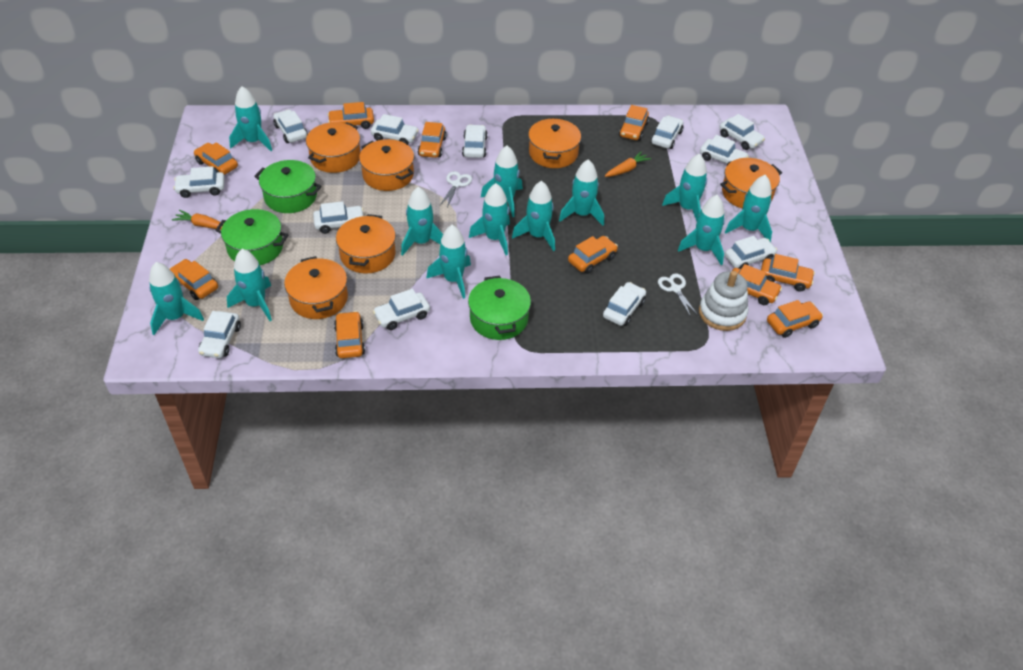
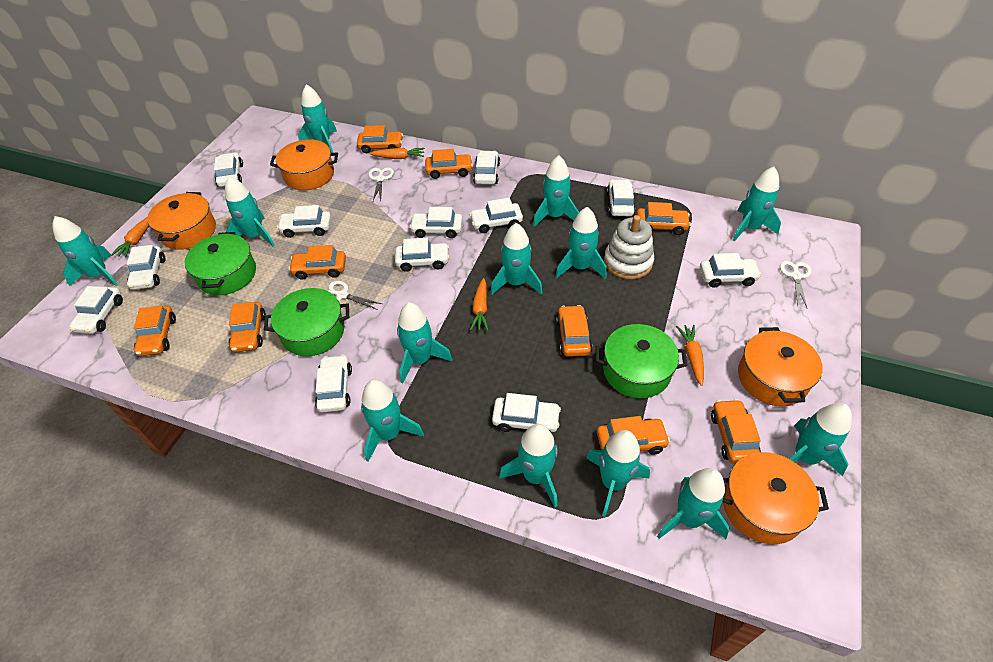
orange car: [169,259,218,300] [194,142,238,175] [328,102,374,129] [334,311,365,358] [418,122,447,158] [568,236,618,274] [619,105,649,141] [732,264,782,305] [761,254,815,292] [767,300,823,338] = 10 -> [134,306,176,356] [229,302,266,352] [289,245,346,280] [357,125,403,153] [425,149,473,179] [556,305,592,357] [597,416,670,455] [636,202,691,235] [711,399,761,464] = 9
orange carrot: [172,210,223,230] [605,151,651,177] = 2 -> [111,217,149,258] [370,147,425,159] [470,278,489,331] [676,325,704,386] = 4
orange pot: [284,256,348,319] [306,122,360,173] [336,214,396,274] [359,139,414,191] [528,118,581,168] [720,158,782,208] = 6 -> [147,192,216,250] [270,140,338,190] [722,452,829,544] [738,327,823,406] = 4
turquoise rocket: [149,262,204,335] [227,249,272,321] [229,86,272,151] [401,187,443,256] [426,225,471,299] [469,183,510,255] [481,146,523,217] [512,181,555,251] [559,159,604,226] [662,154,707,221] [678,195,725,265] [725,175,772,242] = 12 -> [52,216,118,286] [225,176,275,247] [298,84,337,153] [361,380,424,462] [397,302,452,384] [490,223,542,295] [499,424,558,507] [533,155,579,227] [555,207,607,279] [586,430,650,517] [657,468,730,539] [733,167,781,241] [789,403,852,476] = 13
white scissors: [440,171,472,207] [658,274,698,317] = 2 -> [327,281,382,310] [368,167,394,201] [780,260,811,309] = 3

